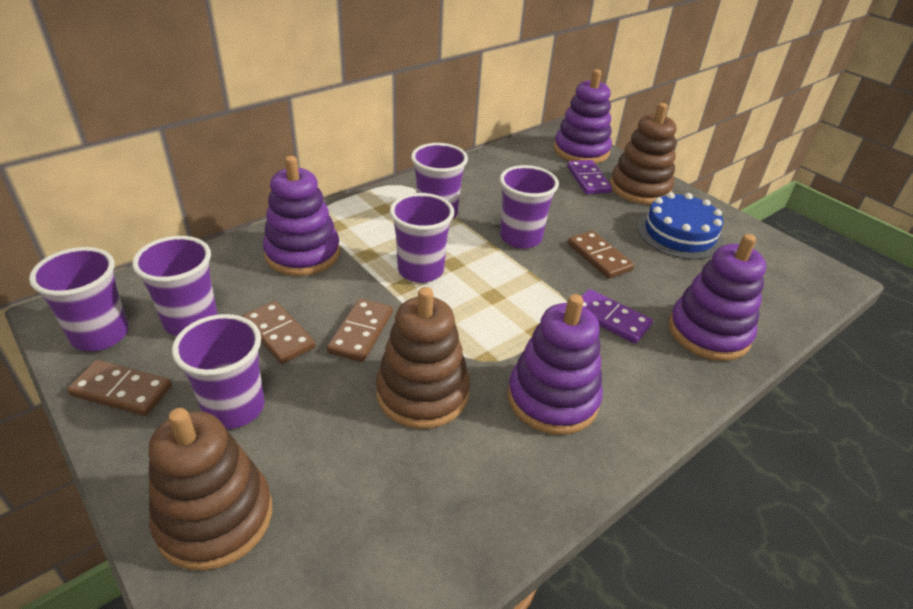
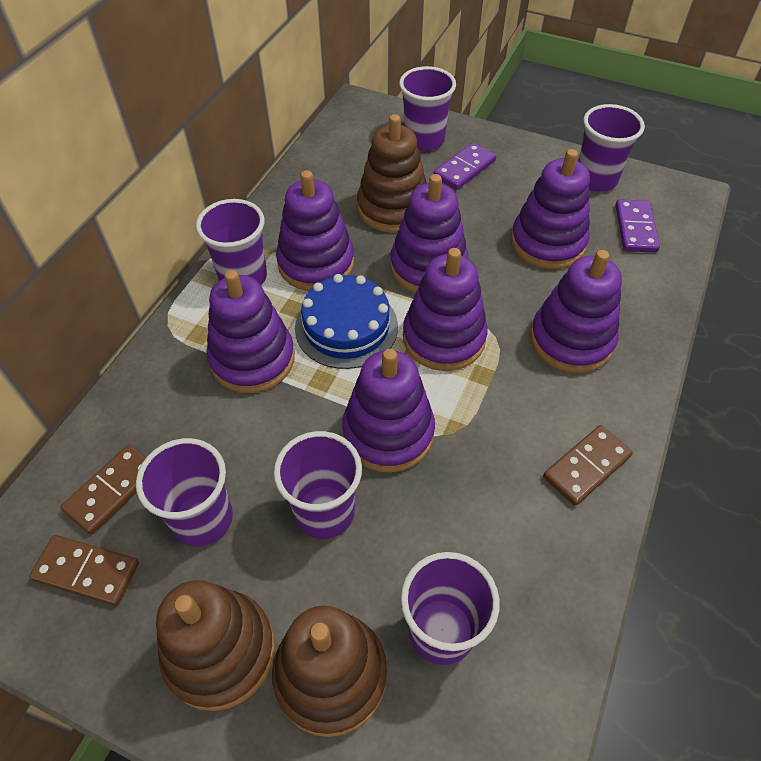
brown domino: [67,360,172,416] [242,301,316,364] [327,299,393,362] [568,231,634,279] = 4 -> [29,535,139,606] [60,445,146,535] [543,425,633,506] = 3
purple stacking toy: [263,156,340,276] [508,294,603,435] [554,69,612,164] [669,234,766,361] = 4 -> [206,270,295,393] [276,170,354,291] [342,349,435,473] [390,174,468,293] [403,248,488,371] [511,149,590,269] [530,250,622,373] = 7

